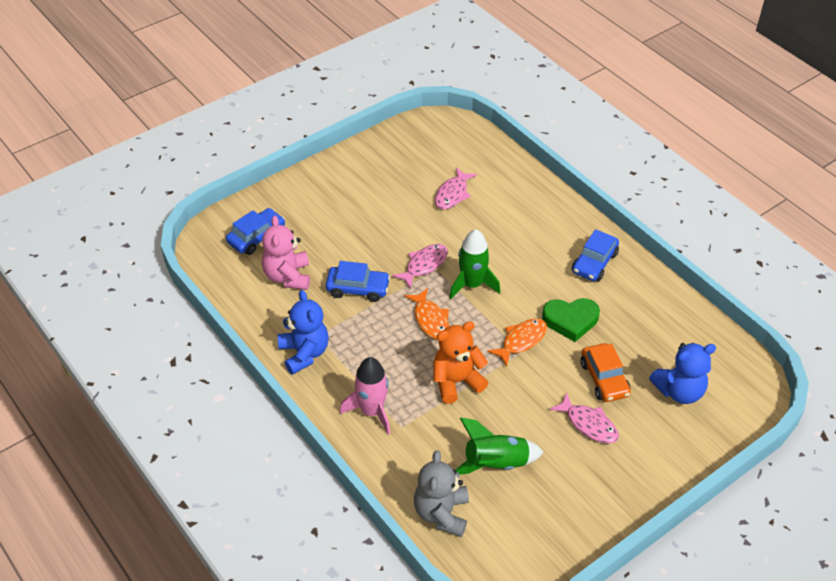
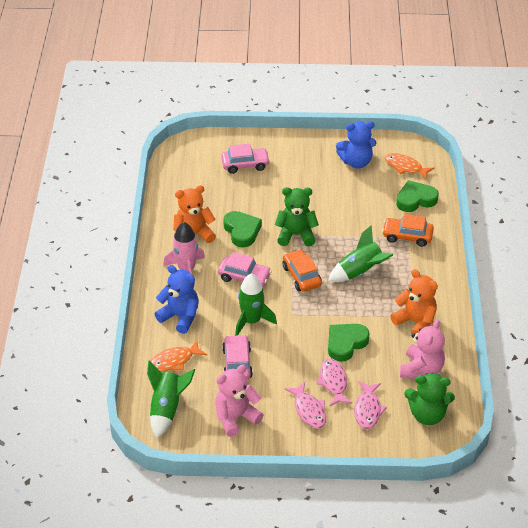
blue car: [226,208,285,255] [326,261,390,302] [572,229,619,281] = 3 -> none = 0
green heart: [542,298,600,342] = 1 -> [223,211,262,248] [328,324,370,362] [396,180,439,212] = 3
green rocket: [449,229,500,300] [456,418,544,475] = 2 -> [147,360,195,439] [235,273,277,336] [328,225,393,282] = 3
green teddy bear: none = 0 -> [275,187,319,247] [404,373,455,425] = 2
grey teddy bear: [414,450,469,537] = 1 -> none = 0
orange car: [581,343,631,402] = 1 -> [283,249,322,292] [382,214,434,247] = 2
orange teddy bear: [433,321,488,404] = 1 -> [173,185,216,243] [391,269,438,336] = 2
pink car: none = 0 -> [218,252,272,286] [221,144,270,174] [222,334,253,380] = 3
pink teddy bear: [262,216,310,290] = 1 -> [215,364,263,437] [400,319,445,379] = 2

